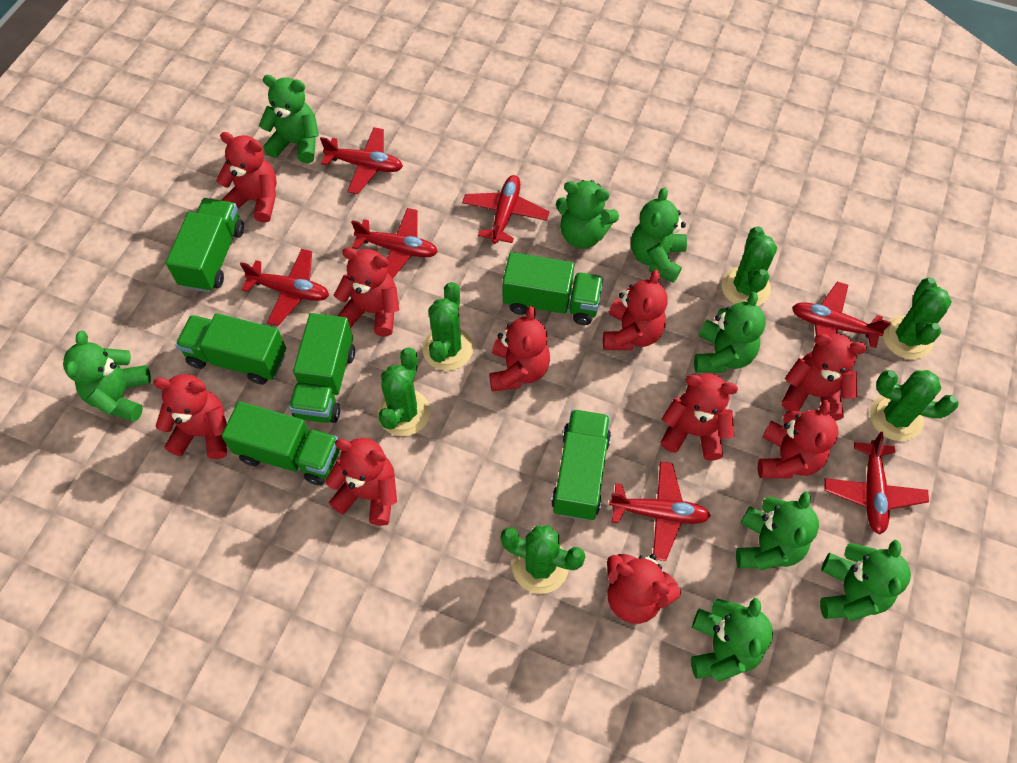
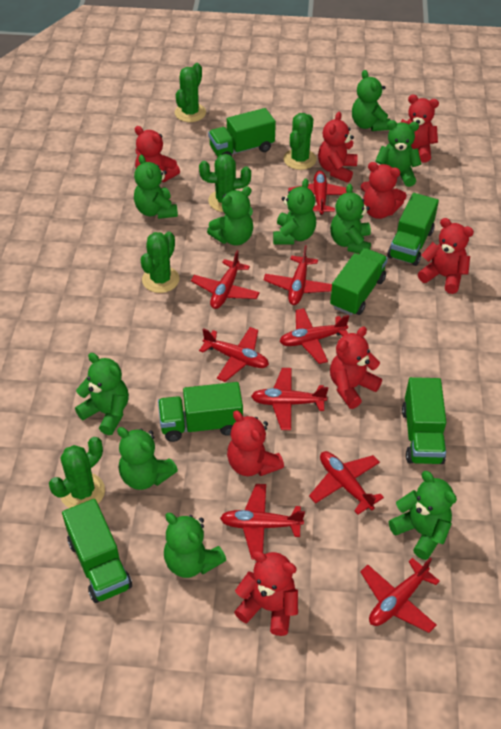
green cactus: [378,347,430,436] [422,282,473,371] [500,526,586,594] [721,226,777,306] [870,370,959,441] [883,277,952,359] = 6 -> [49,437,105,508] [141,232,180,293] [175,63,206,122] [199,154,251,212] [283,113,317,170] = 5
green teddy bear: [63,331,151,422] [259,75,319,163] [556,180,619,249] [631,187,687,283] [691,598,773,682] [694,292,766,372] [736,492,819,571] [820,540,911,621] = 8 -> [75,353,129,435] [117,427,178,490] [134,155,178,219] [164,513,226,578] [207,187,253,246] [273,178,316,244] [330,184,371,254] [352,70,390,131] [375,120,421,187] [389,471,457,560] = 10
red plane: [240,249,329,326] [320,127,403,194] [351,208,438,279] [462,175,549,244] [609,462,711,561] [792,282,891,348] [824,432,929,535] = 7 -> [191,250,260,309] [199,327,269,382] [220,484,305,559] [251,368,328,430] [264,245,332,305] [279,308,349,364] [288,171,353,215] [309,451,384,515] [360,557,440,633] = 9
red teddy bear: [153,374,227,459] [216,132,277,223] [325,438,397,526] [334,247,399,336] [489,306,550,391] [603,270,668,350] [607,554,681,624] [660,374,738,461] [758,400,839,478] [782,334,867,421] = 10 -> [135,126,180,182] [227,410,284,476] [234,551,298,636] [318,112,358,183] [330,327,382,409] [361,162,407,219] [400,95,439,163] [418,218,474,294] = 8

